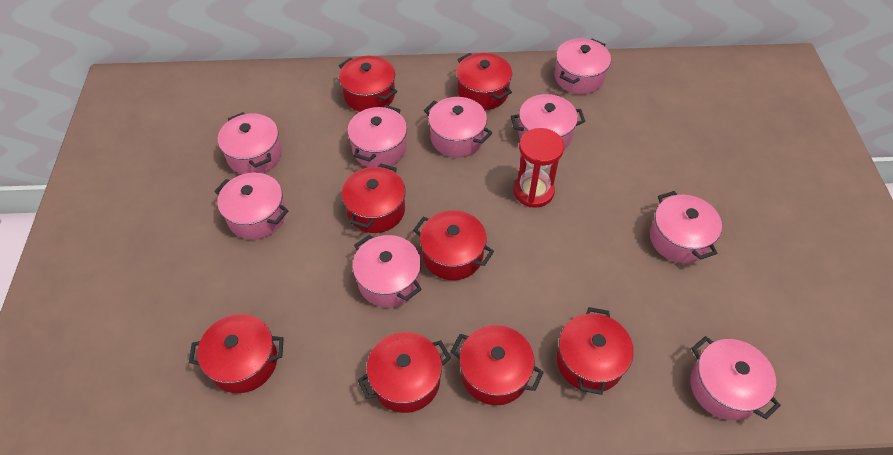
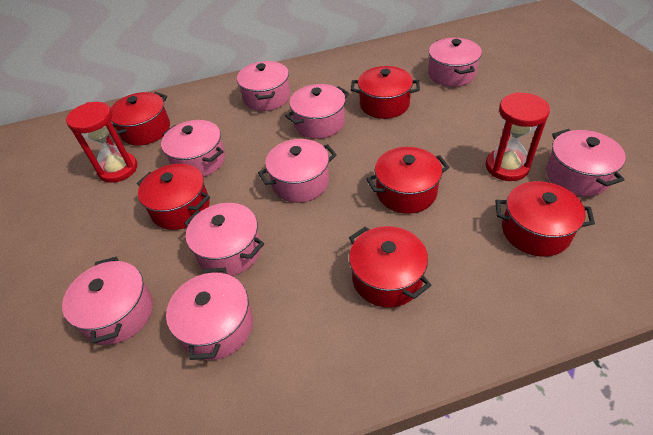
red hourglass: [513,128,564,208] = 1 -> [66,102,137,183] [486,92,550,181] = 2
red pot: [189,314,284,393] [339,56,397,112] [342,163,406,233] [358,332,451,413] [413,210,494,280] [451,325,544,405] [456,53,512,110] [557,307,634,395] = 8 -> [110,92,170,146] [137,164,210,230] [349,226,431,308] [351,66,420,119] [366,147,450,214] [496,181,595,257] = 6

